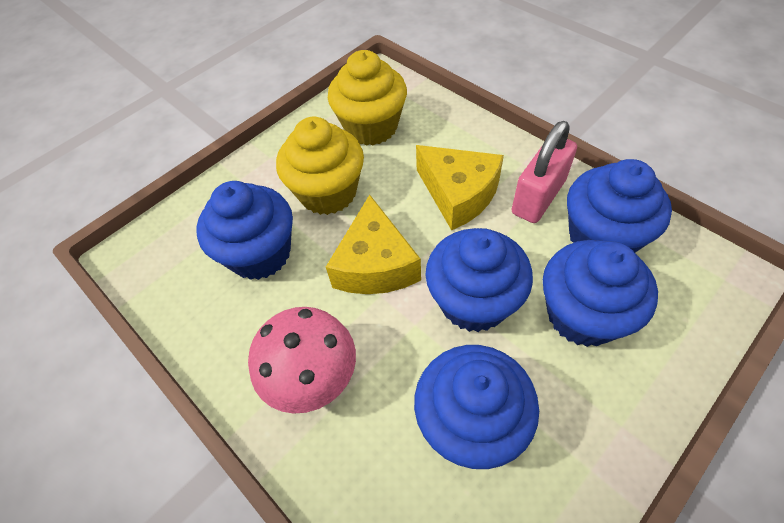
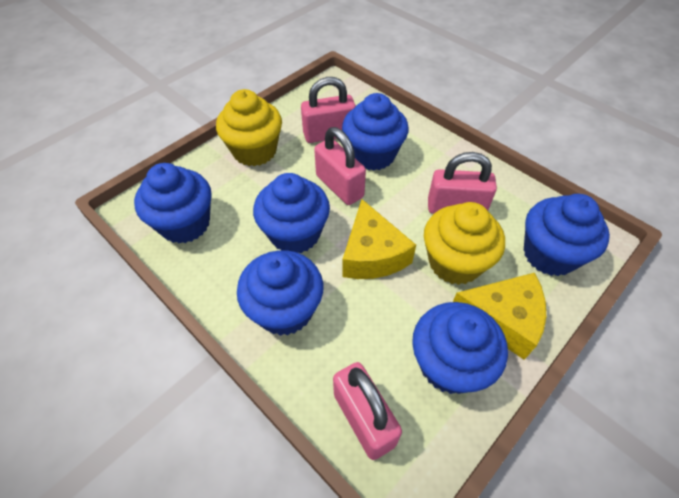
blue cupcake: [196,181,293,280] [414,345,539,469] [425,228,533,332] [543,240,658,347] [567,159,672,253] = 5 -> [134,163,212,244] [237,250,323,336] [253,173,330,253] [342,93,408,171] [412,302,508,394] [524,194,610,276] = 6
pink mushroom: [248,307,356,414] = 1 -> none = 0
pink padlock: [512,121,577,223] = 1 -> [301,77,356,143] [314,127,366,205] [333,362,402,460] [428,152,497,214] = 4

